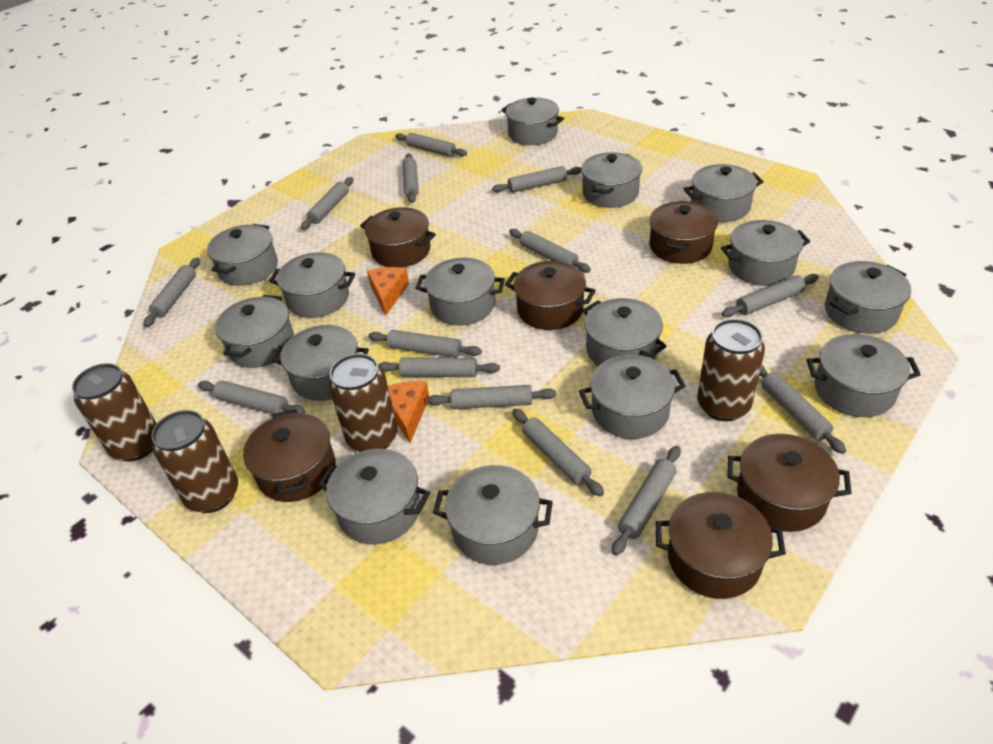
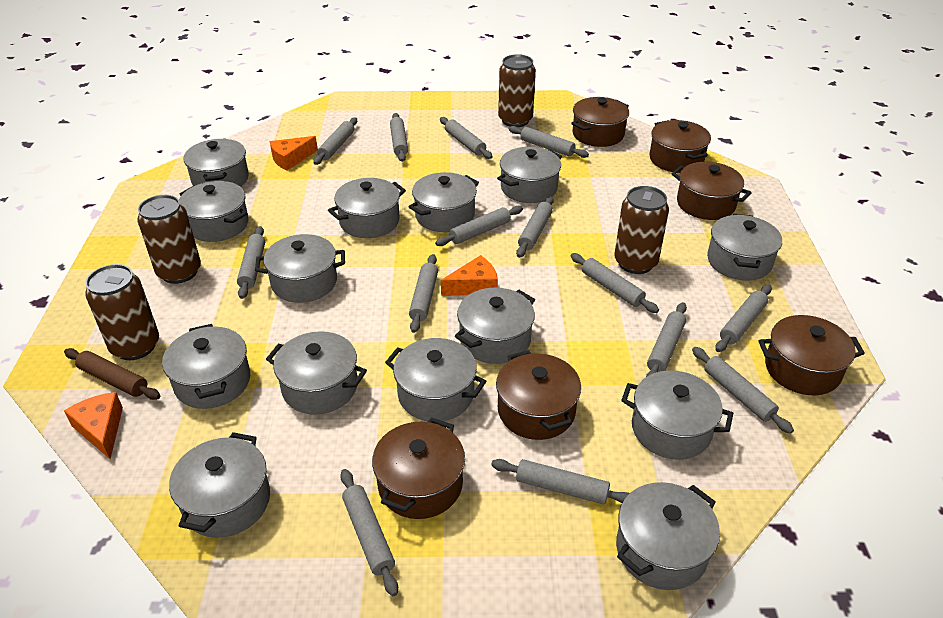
brown rolling pin: none = 0 -> [64,348,160,400] = 1
grey pot: [207,224,278,286] [215,295,294,368] [269,252,355,318] [271,325,369,401] [318,449,430,544] [416,258,505,326] [433,465,553,565] [501,98,564,145] [579,355,686,439] [581,152,642,208] [582,298,667,366] [684,164,764,222] [721,220,810,286] [806,334,921,417] [825,261,911,334] = 15 -> [162,324,250,409] [169,432,270,538] [179,181,249,242] [183,138,249,187] [255,234,345,303] [266,331,367,415] [328,178,406,238] [385,338,486,421] [409,172,479,232] [455,287,535,364] [497,147,562,203] [616,482,720,590] [621,370,733,460] [707,214,782,281] = 14
orange cheese: [367,267,409,316] [388,381,429,443] = 2 -> [64,392,123,459] [270,136,318,171] [441,255,498,296] = 3

